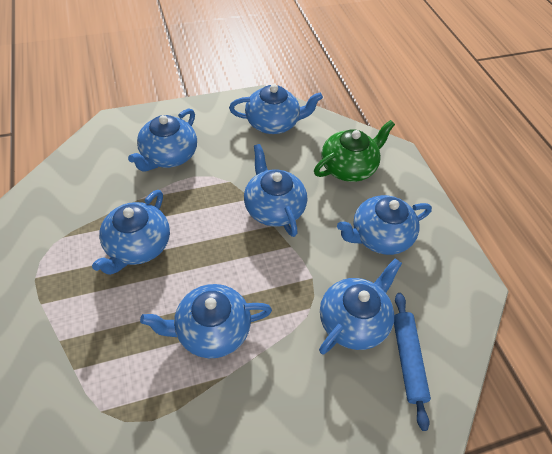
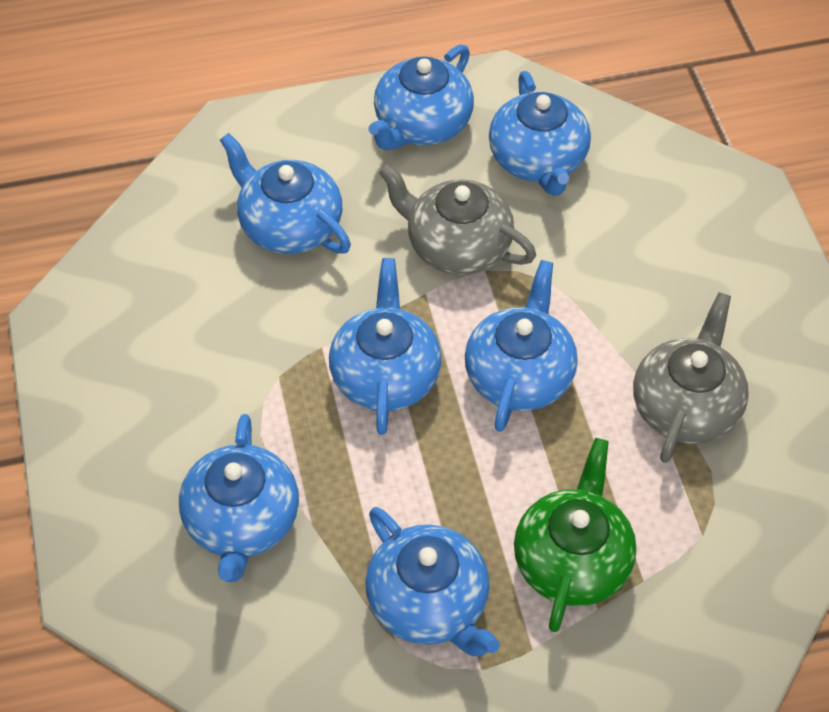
blue rolling pin: [394,293,431,431] = 1 -> none = 0
grey teapot: none = 0 -> [378,164,536,275] [633,292,749,463] = 2

